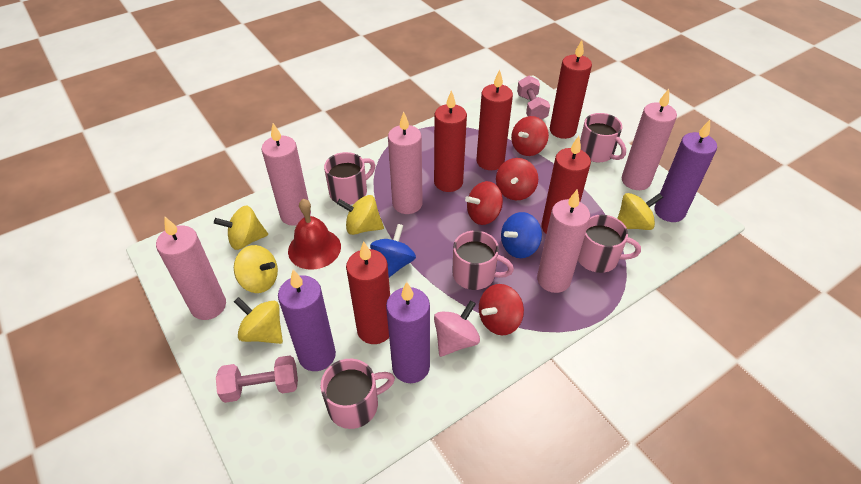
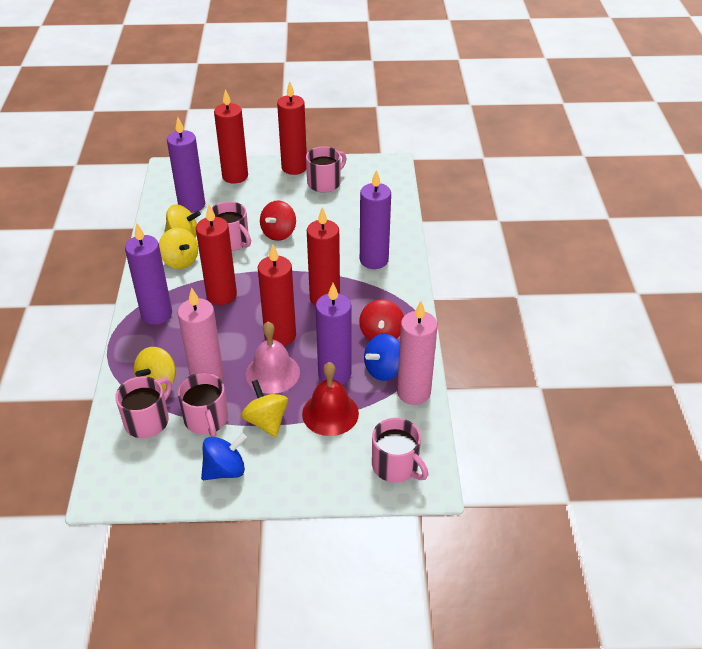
pink bell: none = 0 -> [246,322,300,394] = 1
pink candle: [156,217,226,320] [261,123,311,226] [388,112,423,214] [537,189,590,293] [622,89,677,190] = 5 -> [177,287,224,382] [397,301,438,405] = 2
pink dumbbell: [216,355,298,403] [517,76,550,120] = 2 -> none = 0
pink spinning top: [434,300,480,357] = 1 -> none = 0
purple candle: [278,270,336,371] [386,282,430,383] [654,120,717,222] = 3 -> [125,223,172,325] [167,117,205,213] [315,283,352,385] [360,170,391,269] = 4
red spinning top: [465,181,503,225] [479,284,524,335] [496,158,538,200] [511,116,549,156] = 4 -> [260,200,296,241] [359,299,404,340] = 2
yellow spinning top: [214,206,268,250] [234,245,278,293] [234,297,283,344] [337,195,384,235] [617,193,663,230] = 5 -> [134,347,176,392] [159,228,198,269] [164,205,201,238] [241,380,288,437] = 4

